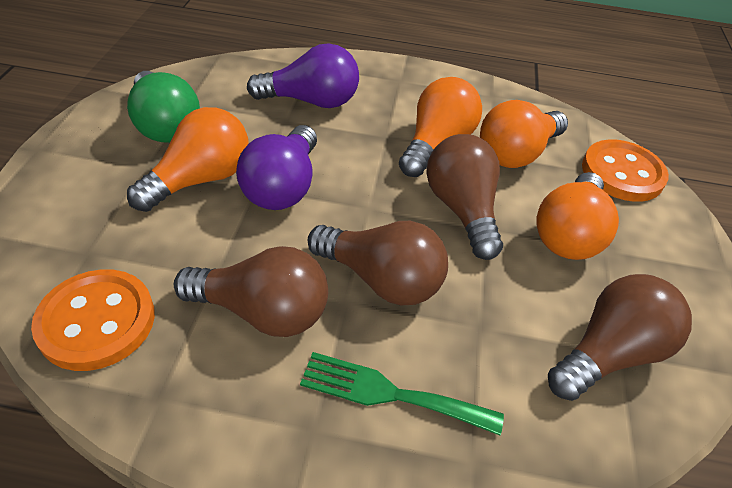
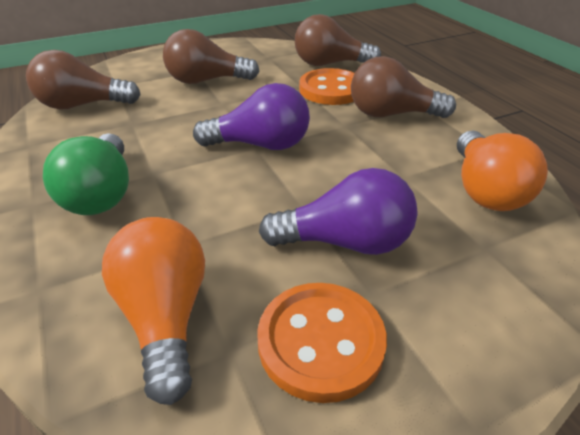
green fork: [300,352,504,435] = 1 -> none = 0
orange light bulb: [127,107,249,212] [399,77,482,177] [480,100,568,168] [536,172,619,260] = 4 -> [102,217,205,405] [457,130,548,211] = 2

